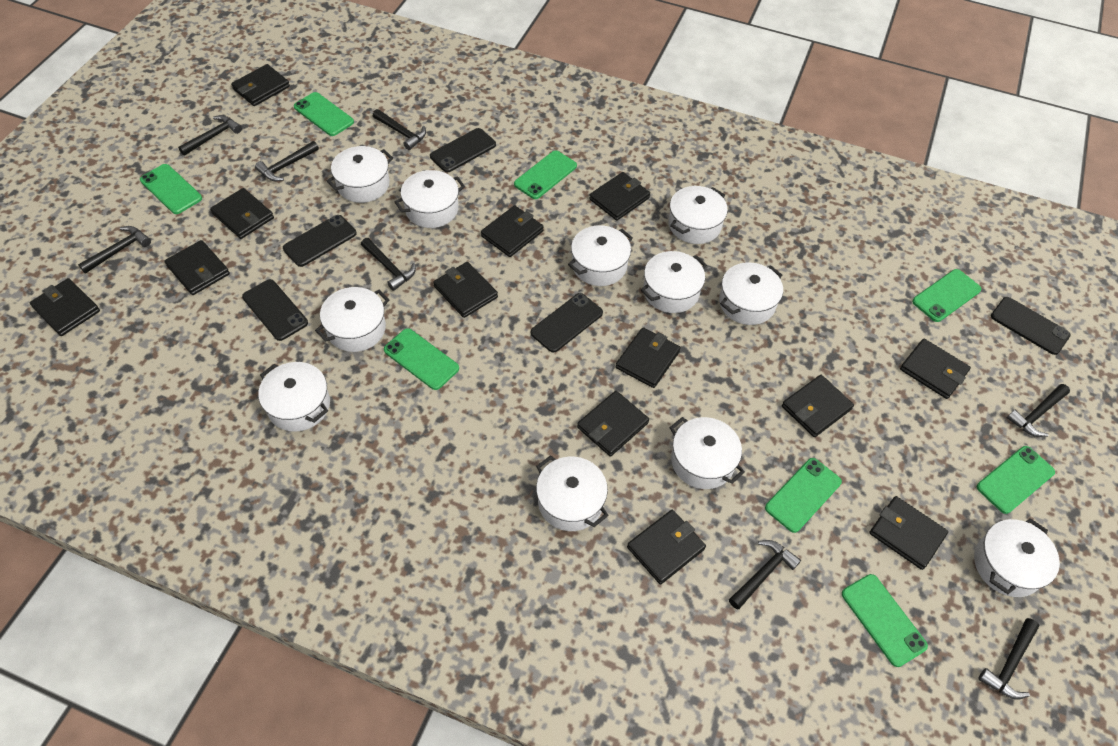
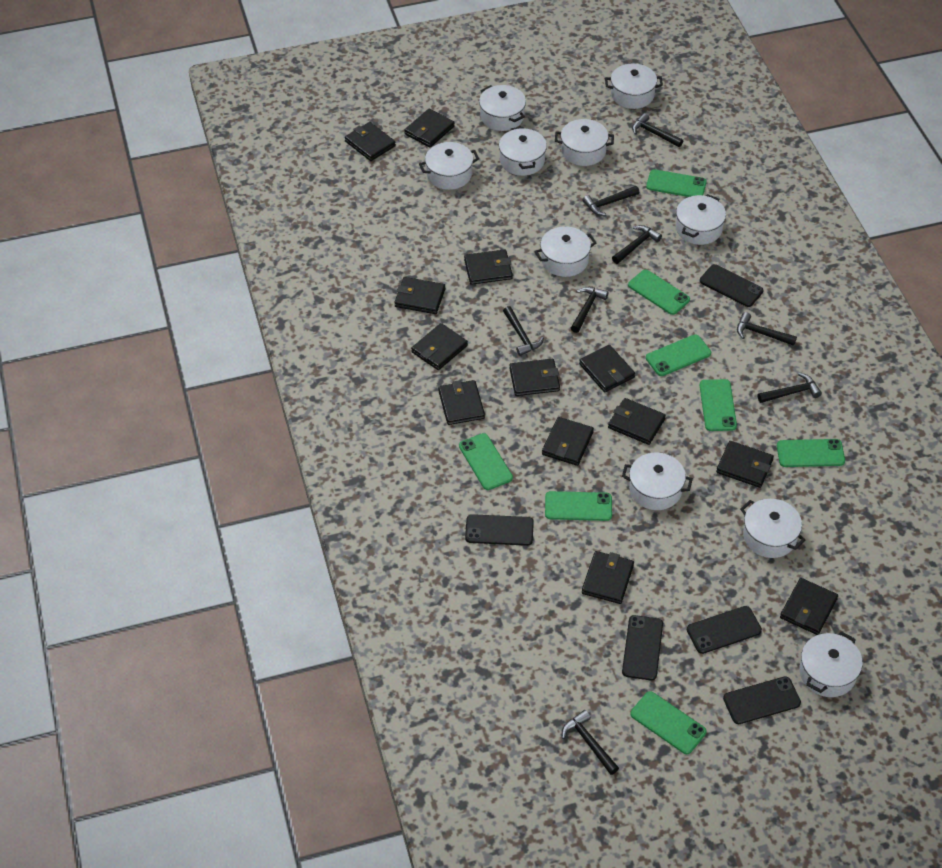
white pot: [258,362,330,432] [315,287,389,352] [327,146,393,203] [394,170,465,228] [536,455,609,531] [568,225,633,286] [641,251,707,313] [668,186,728,244] [670,417,745,489] [719,263,783,325] [974,518,1060,597] = 11 -> [419,142,479,190] [479,85,526,131] [499,127,547,176] [535,226,596,277] [555,119,614,166] [605,64,663,109] [622,453,693,510] [676,194,726,245] [740,499,805,558] [799,631,863,697] = 10

